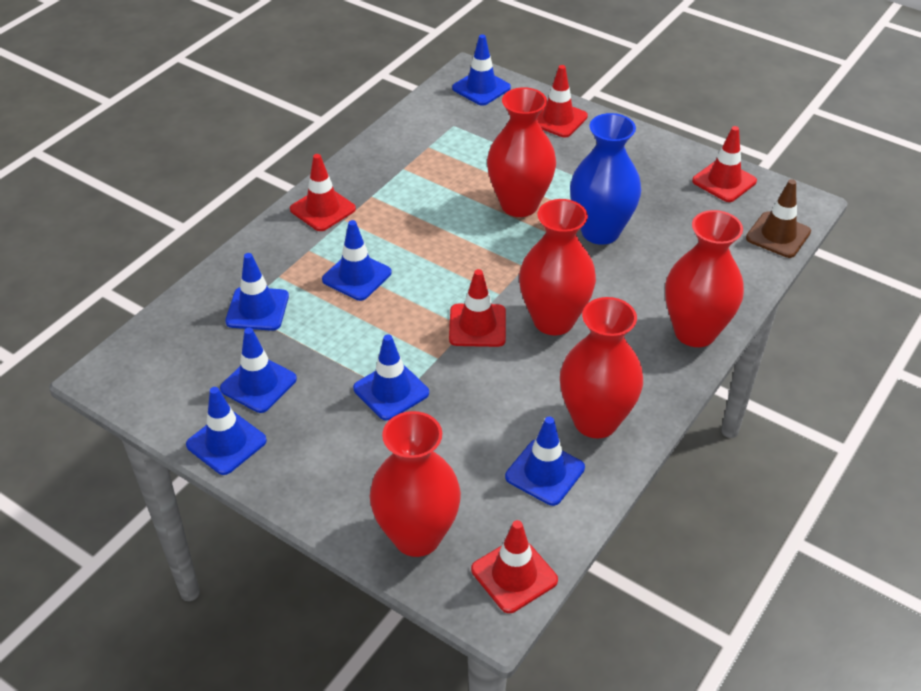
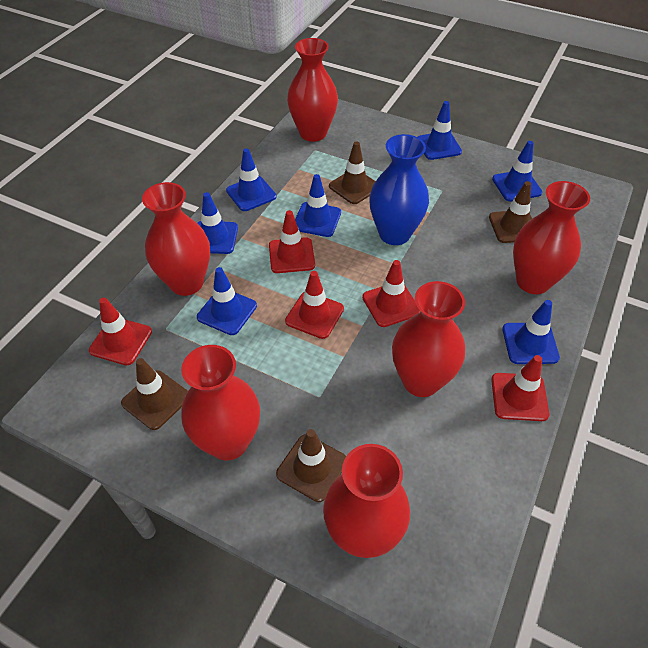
brown traffic cone: [746,179,811,258] = 1 -> [121,358,188,430] [276,429,346,502] [329,141,376,204] [489,181,532,243] = 4
red vase: [370,411,461,557] [487,87,556,217] [519,199,596,335] [560,297,643,438] [665,210,744,347] = 5 -> [142,182,210,296] [181,345,260,460] [287,38,338,142] [323,444,410,558] [392,281,465,397] [513,181,590,294] = 6

